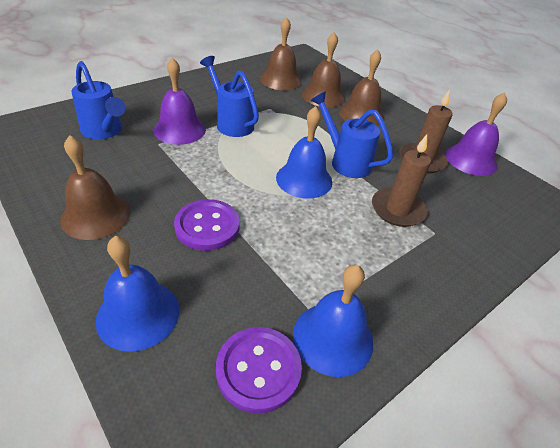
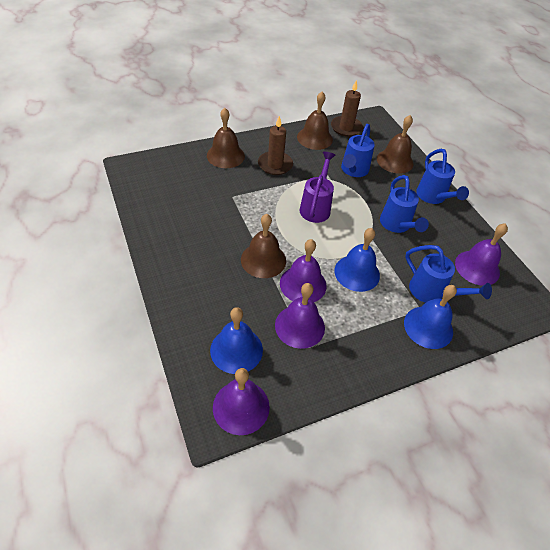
blue watering can: [72,61,125,139] [200,56,259,137] [310,91,393,178] = 3 -> [341,124,375,177] [380,175,429,233] [405,245,492,303] [416,149,469,204] = 4
purple bell: [154,57,206,145] [445,92,507,176] = 2 -> [213,368,270,435] [275,283,325,349] [280,239,327,302] [455,223,508,286] = 4
purple button: [174,199,240,251] [216,327,302,413] = 2 -> none = 0
purple watering can: none = 0 -> [300,152,335,223] = 1

